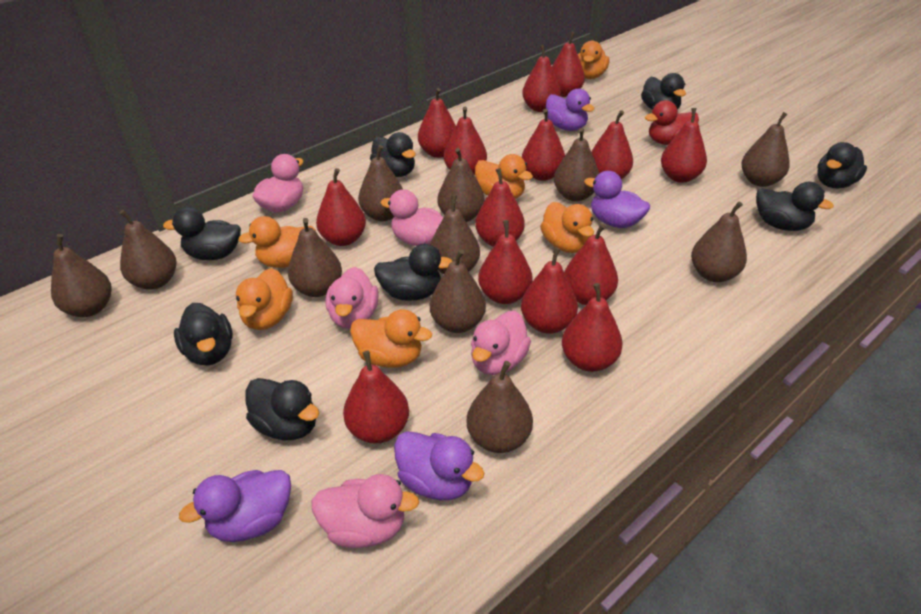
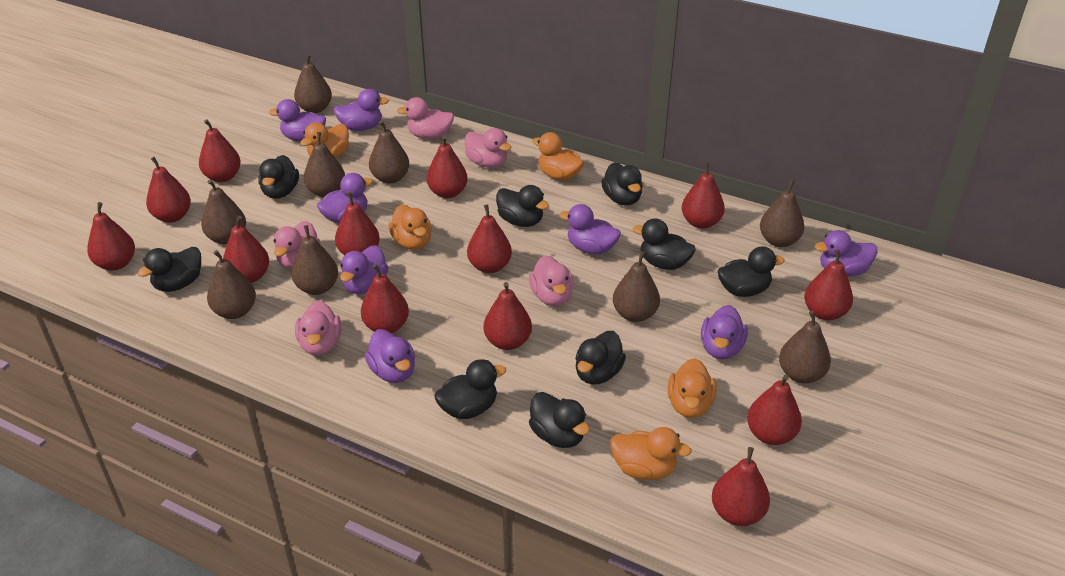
black duck: [163,207,241,260] [174,303,233,366] [246,378,319,440] [370,132,416,177] [374,244,453,301] [641,73,686,110] [756,182,834,231] [817,142,867,188] = 8 -> [138,247,201,292] [259,155,299,199] [434,359,506,419] [496,185,549,227] [529,392,590,448] [575,331,626,385] [601,162,643,206] [633,218,696,270] [717,246,785,297] = 9
brown pear: [51,234,112,317] [120,210,176,290] [288,218,342,297] [358,145,403,221] [430,195,480,274] [430,249,486,333] [438,148,484,222] [467,361,533,453] [554,128,599,202] [691,201,747,282] [742,112,790,187] = 11 -> [201,179,246,244] [207,250,256,319] [291,225,338,295] [294,53,332,113] [304,132,345,197] [369,120,409,184] [613,251,660,322] [760,179,804,247] [779,311,831,383] = 9
orange duck: [236,268,293,330] [238,216,316,268] [350,309,432,368] [475,154,533,199] [540,202,594,253] [578,41,609,79] = 6 -> [300,122,349,158] [388,205,432,250] [532,132,584,181] [610,427,692,480] [668,358,717,418] = 5
purple duck: [179,470,291,542] [394,431,485,500] [546,89,594,131] [584,171,650,228] = 4 -> [269,99,326,141] [317,173,373,223] [334,89,389,131] [340,245,388,294] [365,329,415,383] [559,204,621,254] [701,305,748,359] [815,230,878,276] = 8
red duck: [645,100,699,145] = 1 -> none = 0
red pear: [316,168,366,246] [343,350,409,444] [418,88,456,158] [444,107,487,175] [475,168,525,247] [478,220,532,304] [521,247,578,334] [522,45,561,112] [522,109,565,181] [552,32,585,97] [562,283,623,372] [564,224,618,305] [591,110,633,179] [661,108,707,183] = 14 -> [87,202,135,271] [146,157,191,223] [199,119,241,182] [223,216,269,283] [335,192,380,255] [361,264,409,333] [427,136,468,198] [467,204,512,273] [483,282,532,350] [682,162,725,229] [712,447,770,526] [747,375,802,445] [804,249,853,320] = 13

